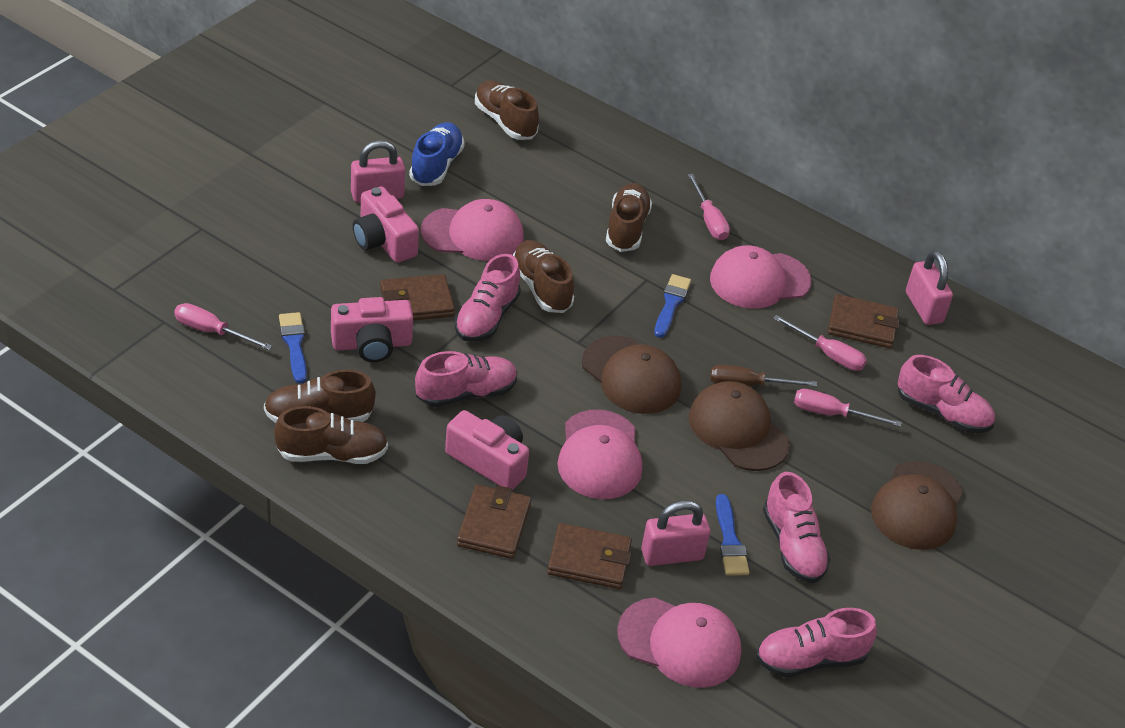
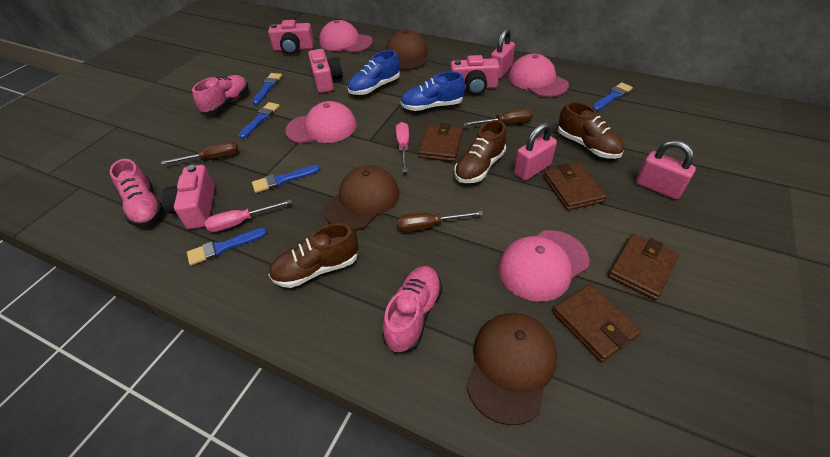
blue brush: [279,312,307,384] [654,274,691,338] [716,494,749,576] = 3 -> [187,228,267,266] [239,102,280,139] [252,73,282,105] [252,165,320,193] [592,82,633,111] = 5
blue shoe: [409,122,465,186] = 1 -> [348,50,400,95] [400,72,465,111] = 2
brown screwdriver: [710,365,817,387] = 1 -> [161,142,239,165] [397,211,483,232] [463,109,533,126] = 3
brown shoe: [264,370,376,423] [274,406,388,464] [475,80,539,140] [513,240,574,313] [606,183,652,252] = 5 -> [269,223,359,288] [454,120,506,183] [558,102,624,159] = 3
pink camera: [331,297,413,362] [353,186,419,263] [445,410,529,490] = 3 -> [162,165,215,229] [268,20,314,54] [308,49,343,93] [450,55,500,95] = 4
pink screwdriver: [174,303,272,350] [687,174,730,240] [773,315,867,371] [794,389,901,427] = 4 -> [205,199,292,232] [396,122,409,172] = 2
pink shoe: [415,351,517,407] [455,254,521,342] [756,608,877,677] [763,472,831,583] [898,355,995,433] = 5 -> [110,159,163,227] [192,75,248,114] [382,266,442,354] = 3

